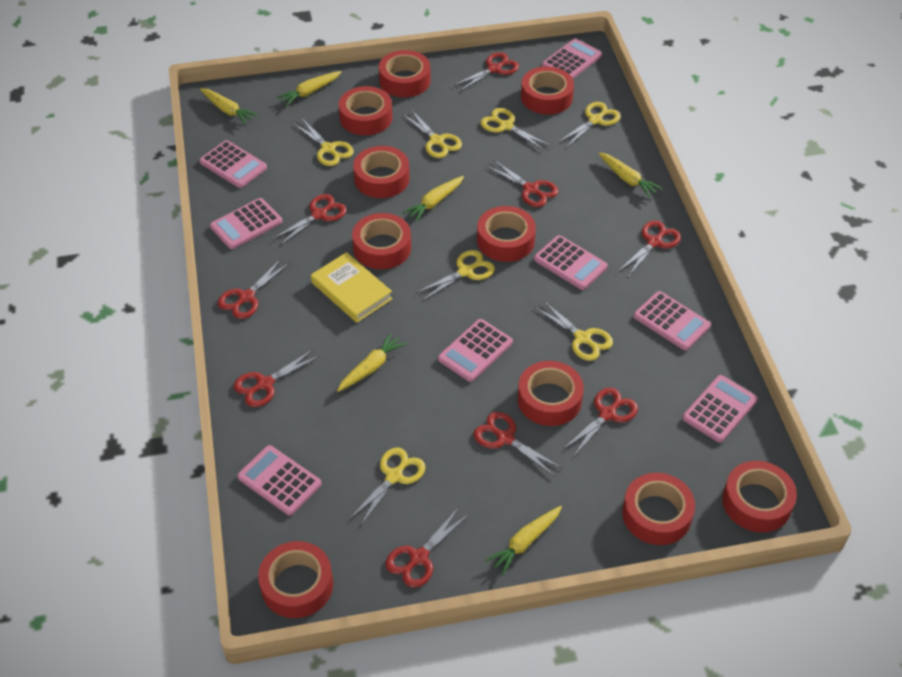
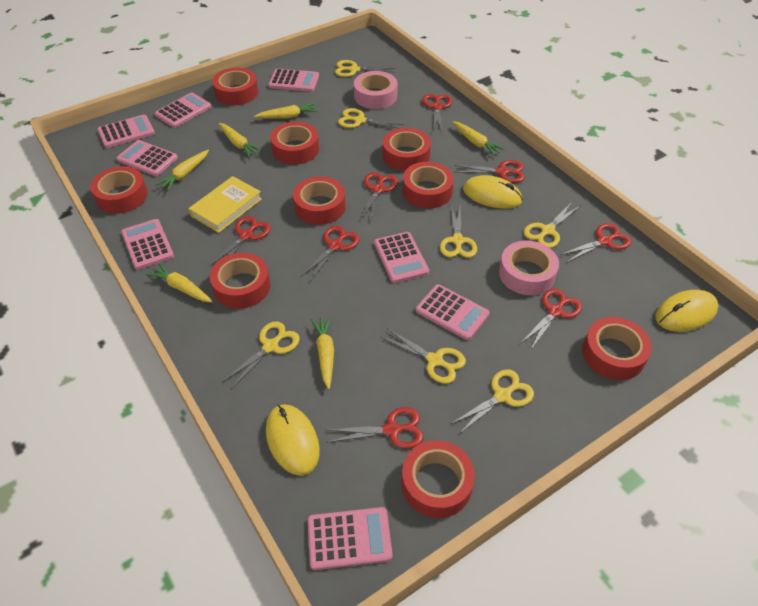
pink tape: none = 0 -> [354,71,398,109] [499,241,559,295] = 2
red scissors: [218,259,290,319] [234,349,321,407] [273,194,347,246] [386,507,469,588] [453,52,519,92] [473,412,562,476] [486,160,558,207] [563,388,638,457] [619,220,681,277] = 9 -> [209,216,271,267] [301,226,360,281] [326,407,424,449] [360,172,398,222] [422,94,452,132] [454,160,525,183] [520,288,582,351] [560,223,631,263] = 8
red tape: [258,541,333,618] [339,86,392,135] [352,213,411,269] [353,146,410,198] [379,50,431,97] [477,206,536,262] [518,361,584,426] [521,66,574,115] [622,473,695,545] [723,461,797,532] = 10 -> [90,166,148,214] [210,253,270,309] [212,68,258,105] [270,122,319,165] [293,177,346,225] [383,128,431,171] [402,162,454,208] [402,440,475,518] [582,317,652,380] = 9
yellow mouse: none = 0 -> [266,404,320,476] [463,175,523,209] [655,290,718,332] = 3

